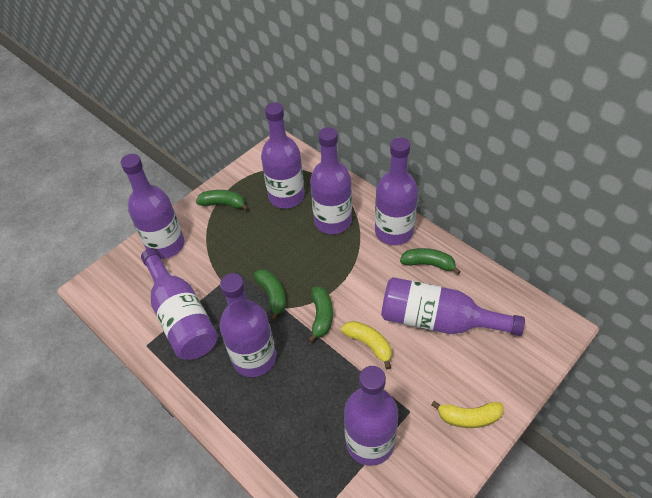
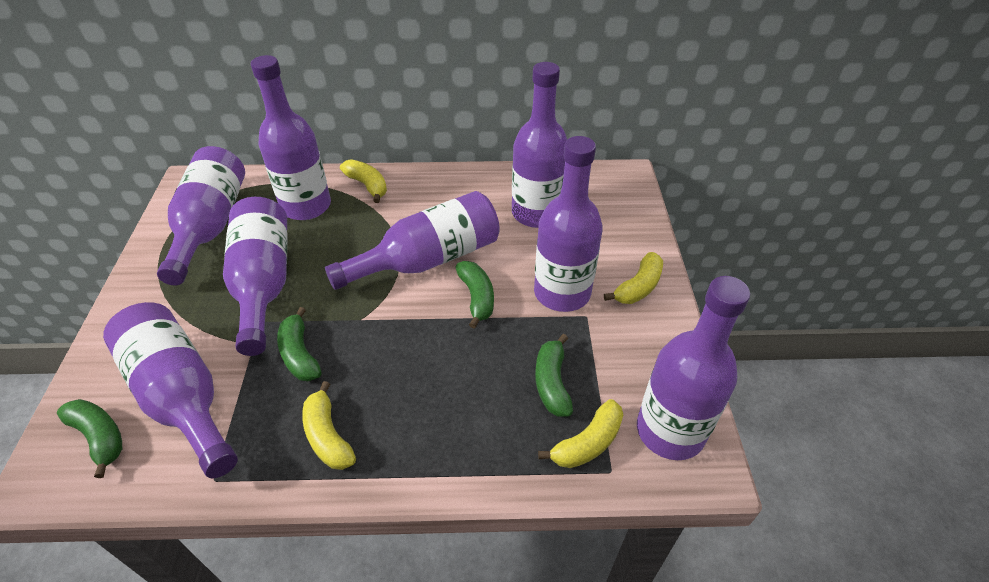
yellow banana: [341,321,392,369] [431,401,504,428] = 2 -> [302,381,356,470] [340,159,387,203] [538,399,623,468] [604,252,663,304] = 4

